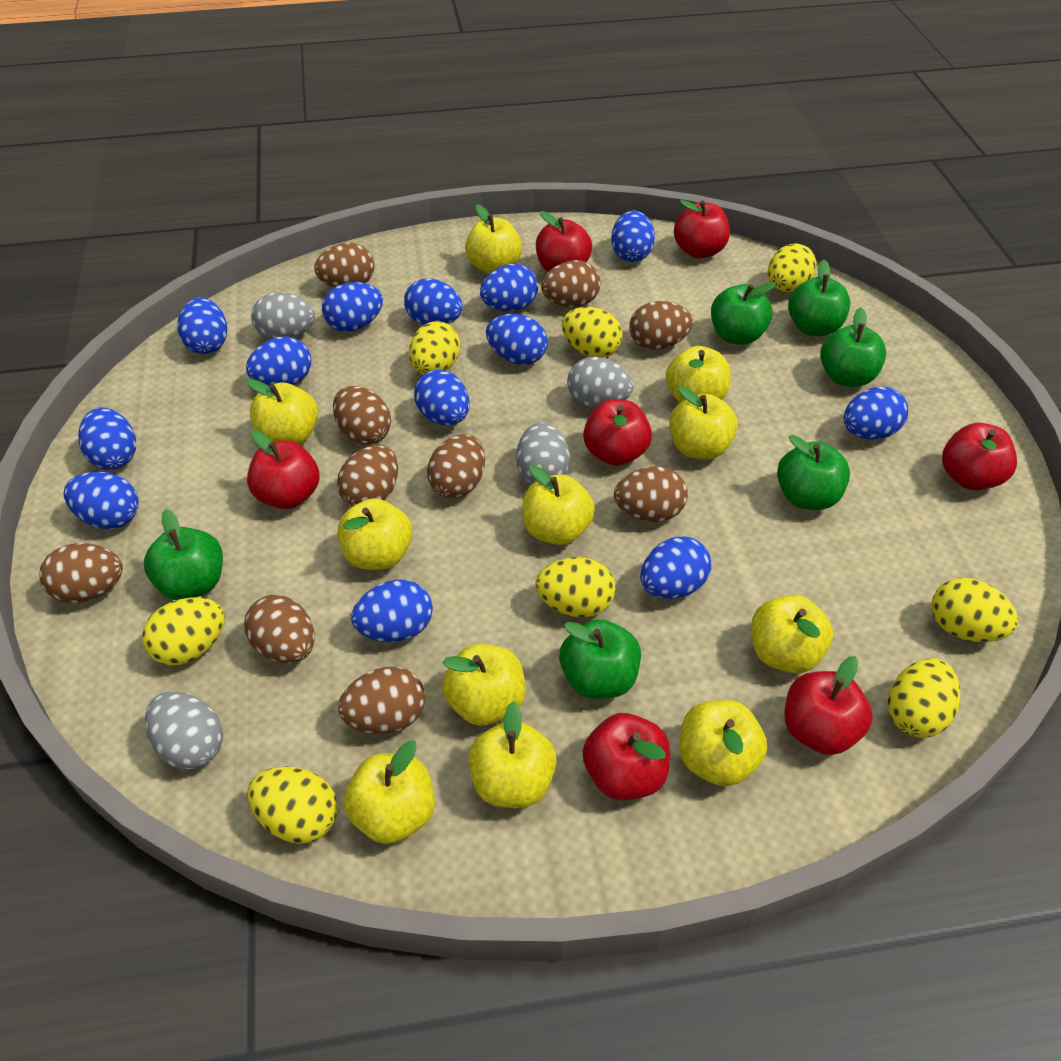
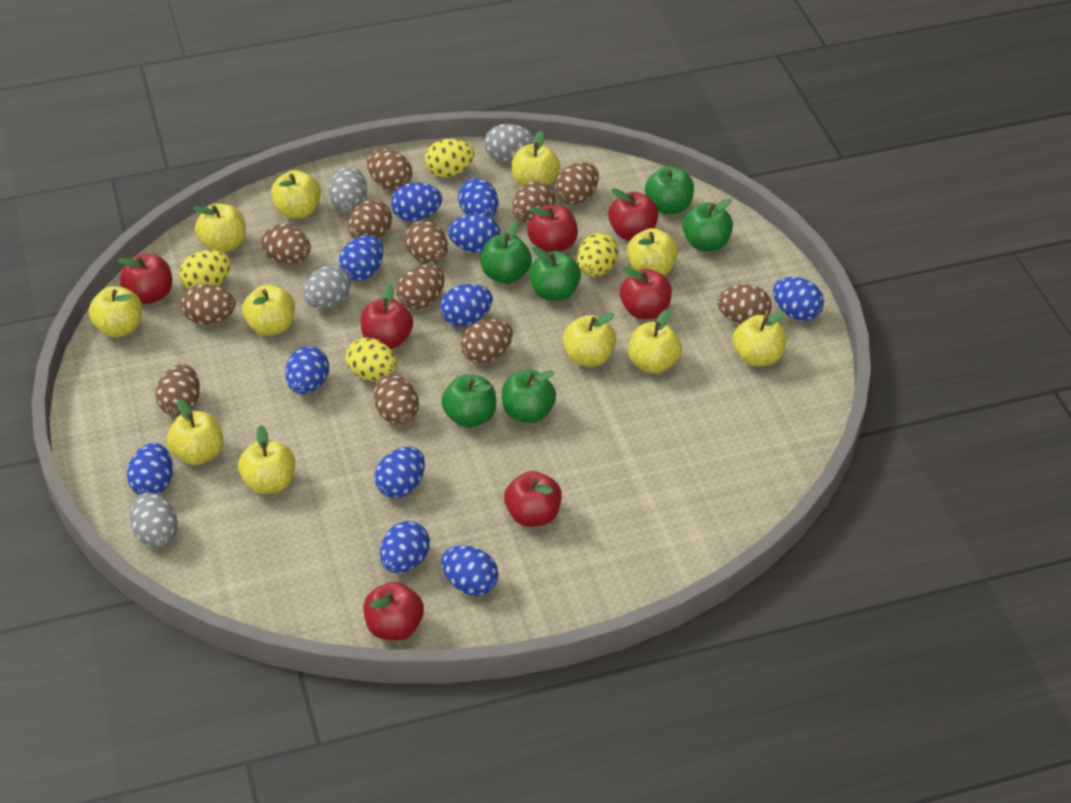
blue egg: [64,471,139,529] [78,408,136,470] [177,298,227,354] [246,337,311,386] [322,282,383,332] [351,580,433,642] [404,278,463,325] [414,370,470,425] [480,264,538,312] [486,314,548,365] [611,210,655,262] [640,536,711,599] [844,387,908,439] = 13 -> [127,443,173,495] [285,346,329,394] [339,235,383,281] [374,447,425,498] [380,521,430,573] [391,183,442,222] [440,284,493,326] [441,545,498,596] [448,214,500,253] [458,178,498,218] [773,277,824,321] = 11
brown egg: [40,543,123,603] [244,595,315,663] [314,243,375,287] [333,386,391,445] [337,445,398,507] [338,667,425,734] [427,434,485,499] [541,260,601,307] [614,467,688,522] [629,301,693,350] = 10 -> [156,364,200,416] [181,284,236,325] [262,224,311,264] [348,200,392,239] [367,149,412,191] [374,374,419,425] [397,265,445,310] [404,221,448,263] [461,319,513,363] [512,181,556,223] [555,162,599,205] [717,285,772,324] = 12
yellow egg: [142,597,225,666] [248,766,338,844] [409,321,460,375] [535,557,615,618] [562,307,622,358] [768,243,817,292] [888,658,960,738] [931,578,1018,642] = 8 -> [179,250,231,289] [346,338,397,381] [425,139,475,177] [577,233,619,277] = 4

